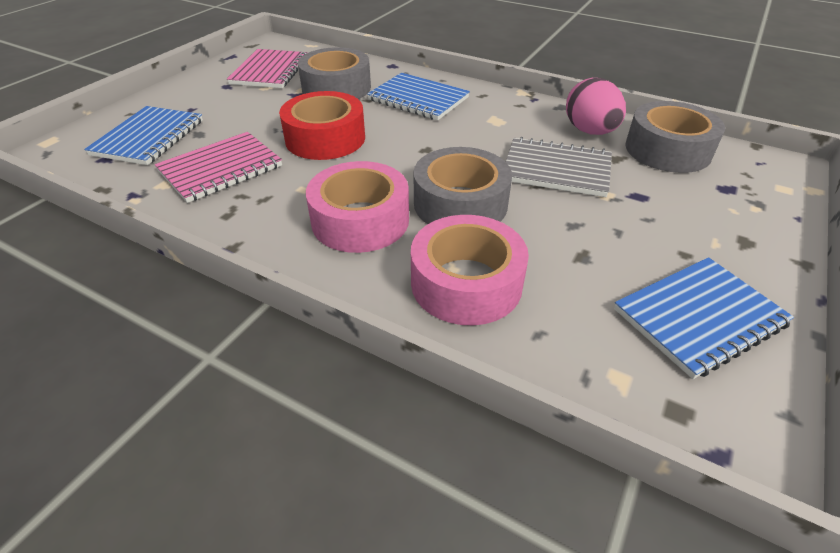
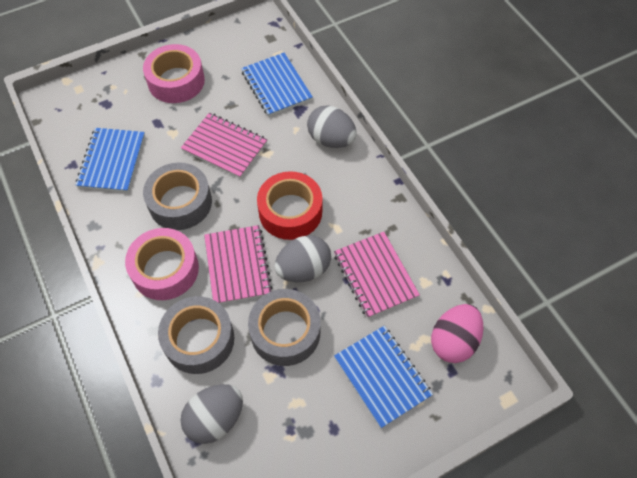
grey egg: none = 0 -> [180,384,243,444] [275,235,331,282] [307,105,357,148] = 3
grey notebook: [506,137,612,197] = 1 -> none = 0
pink notebook: [155,132,282,203] [227,49,308,88] = 2 -> [181,113,267,179] [204,225,273,304] [334,232,420,318] = 3

